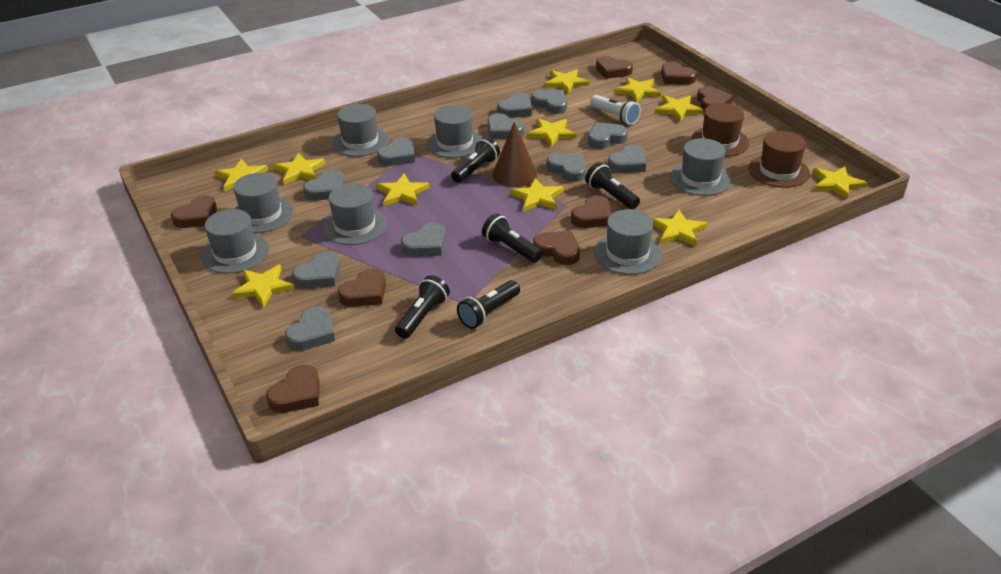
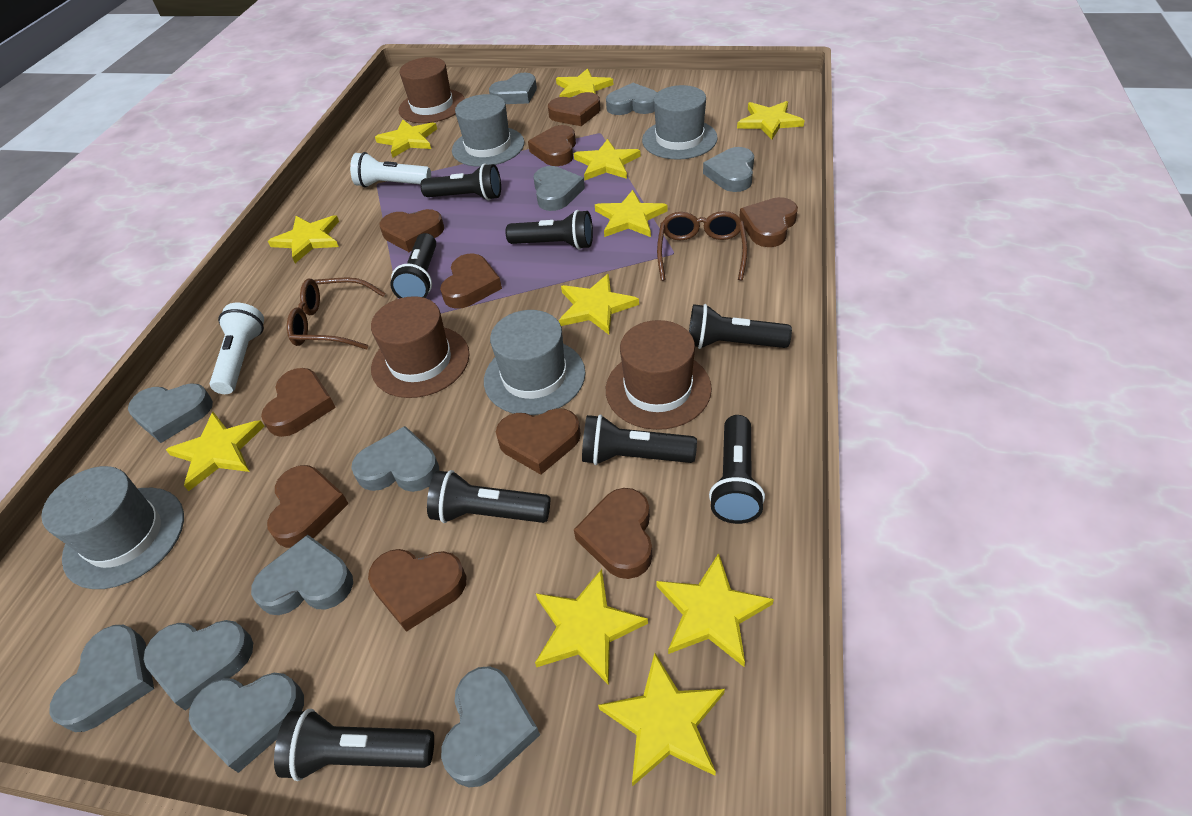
black flashlight: [395,275,450,339] [451,137,500,183] [457,280,520,329] [482,213,543,263] [585,162,640,209] = 5 -> [274,709,434,781] [390,233,436,299] [420,164,501,200] [427,470,550,523] [506,210,593,250] [582,414,697,465] [689,304,792,349] [709,415,765,524] = 8
brown cone: [492,122,537,187] = 1 -> none = 0
brown glasses: none = 0 -> [287,277,386,350] [657,211,748,281] = 2
brown hat: [691,103,749,157] [748,131,810,188] = 2 -> [371,296,470,398] [398,57,465,123] [606,320,712,430] = 3
brown heart: [171,195,217,228] [266,365,319,413] [338,269,386,307] [533,231,580,265] [571,195,612,228] [596,56,633,79] [661,61,697,85] [697,86,733,111] = 8 -> [261,368,336,437] [267,465,349,548] [368,549,466,632] [380,209,444,252] [440,253,502,309] [496,408,581,475] [528,125,576,166] [548,92,601,126] [574,488,652,579] [739,197,798,247] = 10
grey hat: [201,209,269,274] [233,173,294,233] [322,183,387,245] [332,104,389,157] [427,105,482,158] [594,209,662,275] [670,138,731,196] = 7 -> [41,466,184,589] [452,94,524,167] [484,310,585,415] [642,85,718,160] = 4
white flashlight: [590,95,641,125] = 1 -> [210,303,264,394] [350,152,431,188] = 2

